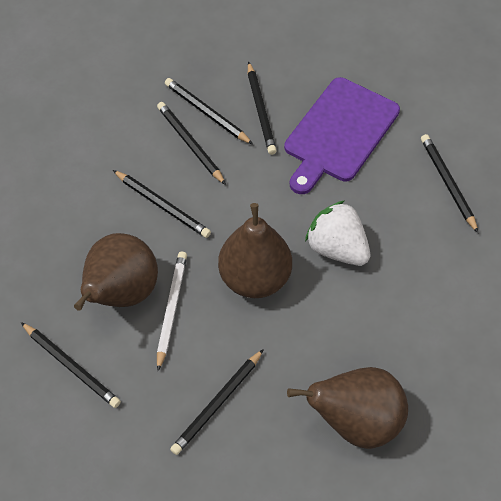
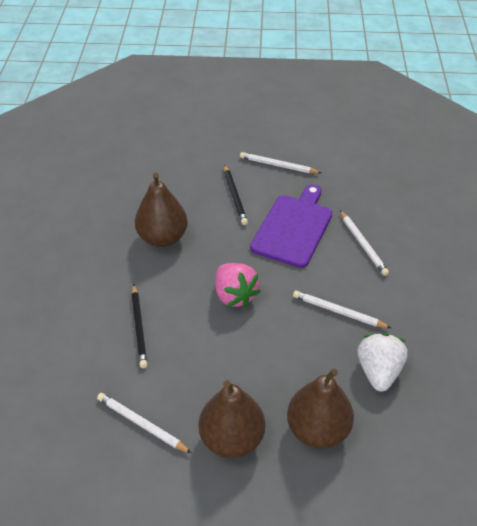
black pencil: [21,322,121,408] [113,170,211,238] [157,102,226,185] [165,78,253,144] [170,349,264,455] [248,61,277,155] [421,134,478,233] = 7 -> [132,284,147,368] [224,165,248,225] = 2
pink strawberry: none = 0 -> [215,263,261,308] = 1
white pencil: [157,252,187,371] = 1 -> [97,393,191,453] [240,152,321,173] [293,291,391,328] [340,210,389,276] = 4

